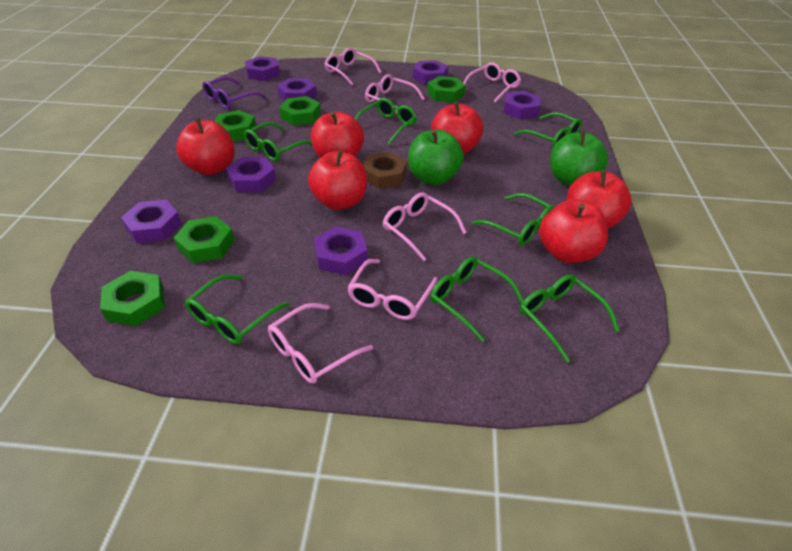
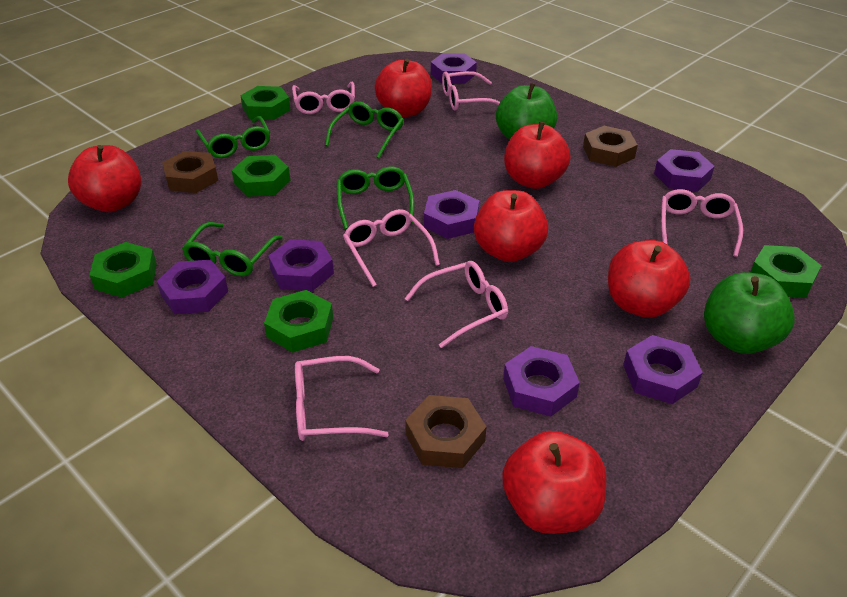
brown nut: [363,152,407,189] = 1 -> [162,151,218,193] [405,395,486,468] [583,126,638,167] = 3
green glasses: [185,275,290,344] [244,122,312,161] [355,98,417,145] [430,256,524,342] [472,193,555,245] [514,112,582,147] [520,274,620,363] = 7 -> [182,222,283,277] [196,116,270,158] [325,101,404,158] [337,166,414,229] = 4
purple glasses: [202,77,266,109] = 1 -> none = 0

